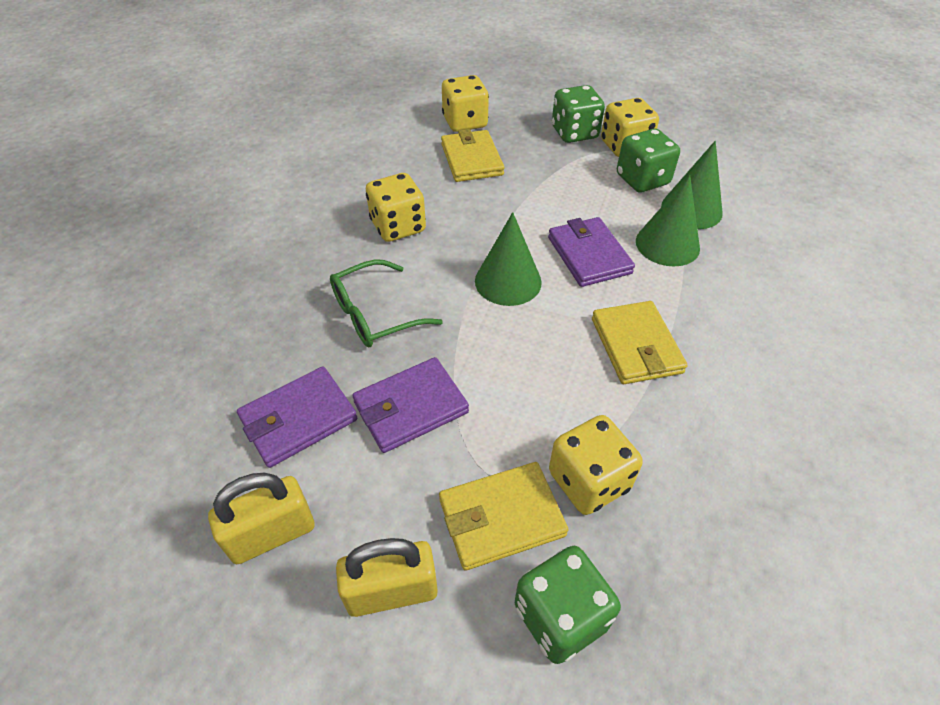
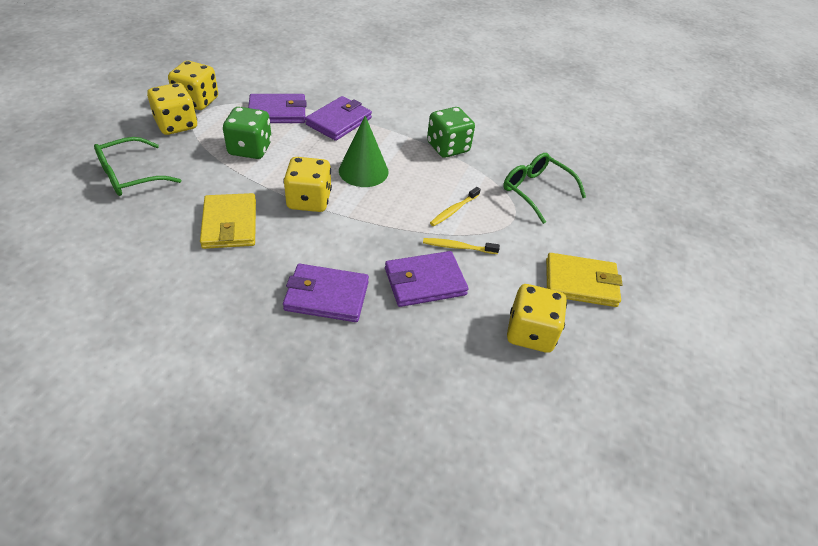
green cone: [475,212,542,306] [636,175,700,266] [661,141,723,229] = 3 -> [339,116,389,187] = 1
green dice: [515,546,621,664] [552,85,605,143] [617,129,680,192] = 3 -> [223,107,272,159] [427,107,475,158] = 2
green glasses: [330,259,443,347] = 1 -> [94,137,181,196] [503,153,586,224] = 2
purple wallet: [237,366,357,468] [352,357,469,453] [548,217,635,287] = 3 -> [248,94,306,123] [283,264,369,322] [305,96,372,141] [385,251,468,307] = 4
yellow padlock: [208,473,315,564] [336,538,438,617] = 2 -> none = 0
yellow toothbrush: none = 0 -> [423,238,500,254] [430,187,481,226] = 2
yellow wallet: [439,462,568,571] [441,129,504,182] [592,301,687,384] = 3 -> [200,193,256,249] [546,253,623,307] = 2

